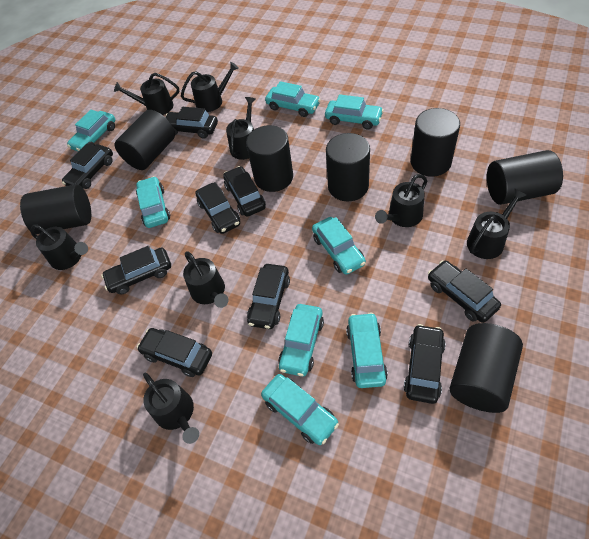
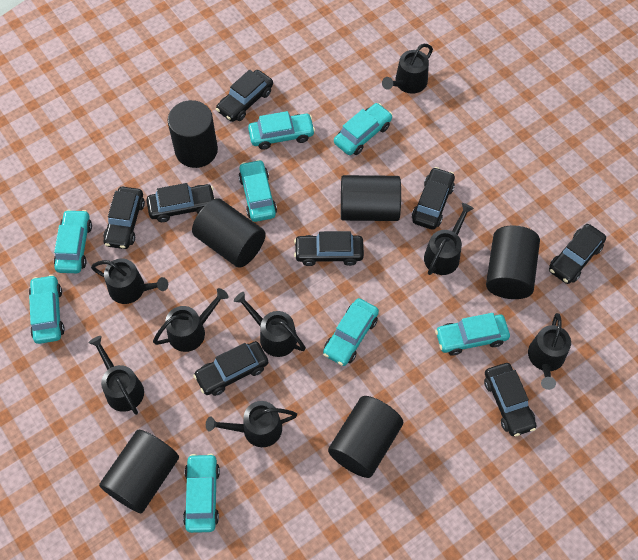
black car: [62,144,113,189] [101,246,171,294] [137,328,212,377] [165,107,218,138] [195,182,240,234] [223,166,266,217] [247,264,290,329] [404,324,446,404] [428,260,501,323] = 9 -> [103,187,145,249] [146,183,214,222] [193,341,268,396] [216,69,273,122] [294,231,364,266] [412,167,455,230] [484,363,537,436] [549,224,606,284] = 8
black cylinder: [20,184,91,234] [115,110,175,170] [246,125,293,192] [326,133,370,201] [411,108,460,177] [449,323,523,413] [487,150,563,205] = 7 -> [99,430,179,513] [168,100,218,168] [192,198,266,268] [328,396,403,478] [341,175,401,221] [486,225,540,299] = 6

